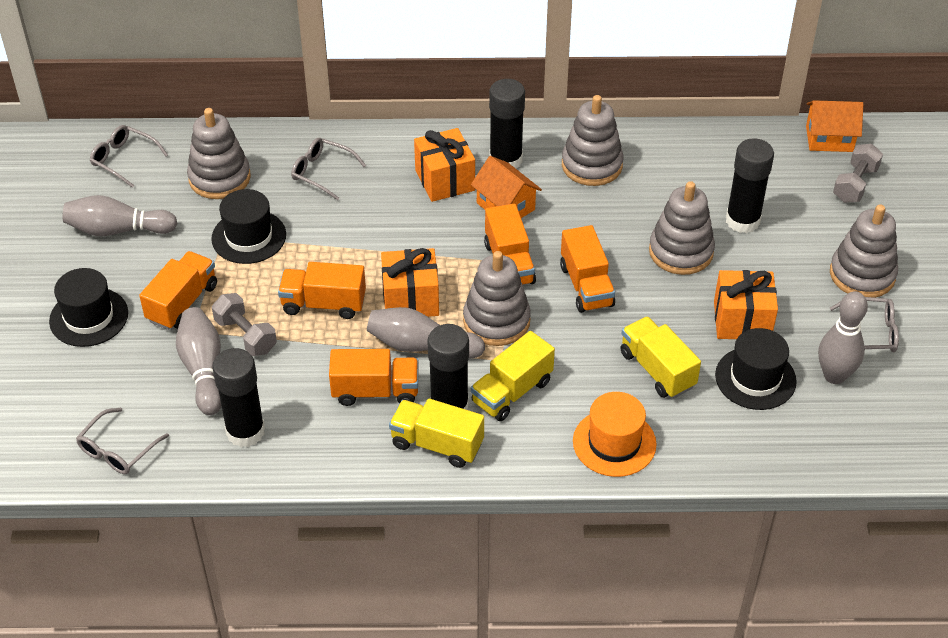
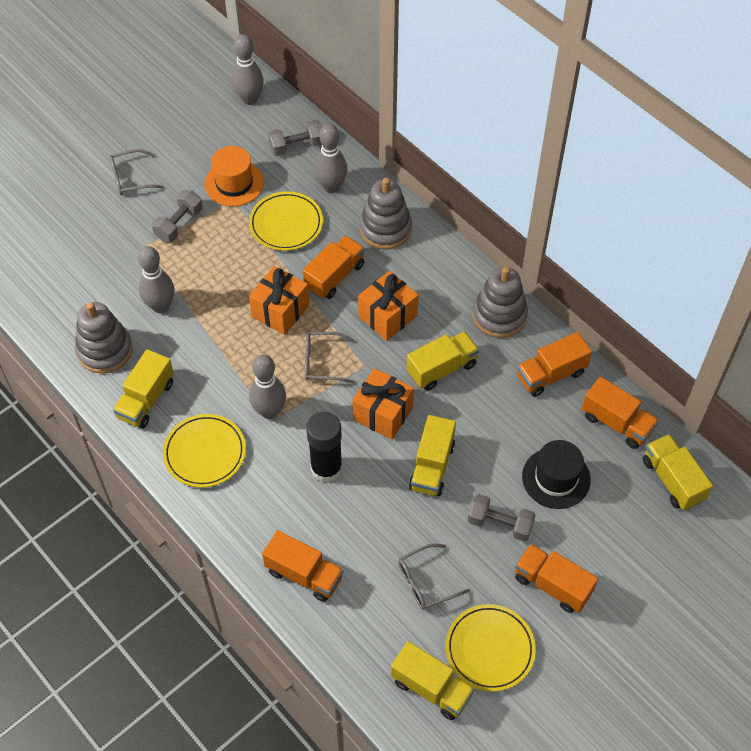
black glue stick: [212,348,265,447] [427,324,469,410] [489,79,525,169] [726,138,774,233] = 4 -> [306,412,343,483] = 1
black hat: [49,268,128,347] [211,189,286,264] [715,328,797,410] = 3 -> [522,440,591,509] = 1
grey dumbbell: [212,293,277,356] [833,144,883,203] = 2 -> [152,190,203,242] [268,120,322,156] [468,494,536,542] = 3
grey glasses: [76,408,169,474] [90,125,168,188] [291,138,366,200] [830,297,899,352] = 4 -> [109,149,164,195] [305,332,355,383] [398,544,470,610] = 3
grey stacking toy: [187,108,251,199] [463,251,531,346] [562,95,624,186] [649,181,715,275] [830,204,898,298] = 5 -> [75,302,133,374] [359,178,412,249] [472,267,528,338] = 3
orange house: [471,156,542,218] [806,100,863,152] = 2 -> none = 0
yellow plate: none = 0 -> [163,414,246,488] [249,191,323,251] [446,604,536,692] = 3
yellow truck: [389,399,484,468] [471,331,555,421] [620,316,701,398] = 3 -> [113,349,174,428] [391,641,475,720] [406,331,479,391] [409,415,456,496] [643,434,713,510] = 5

